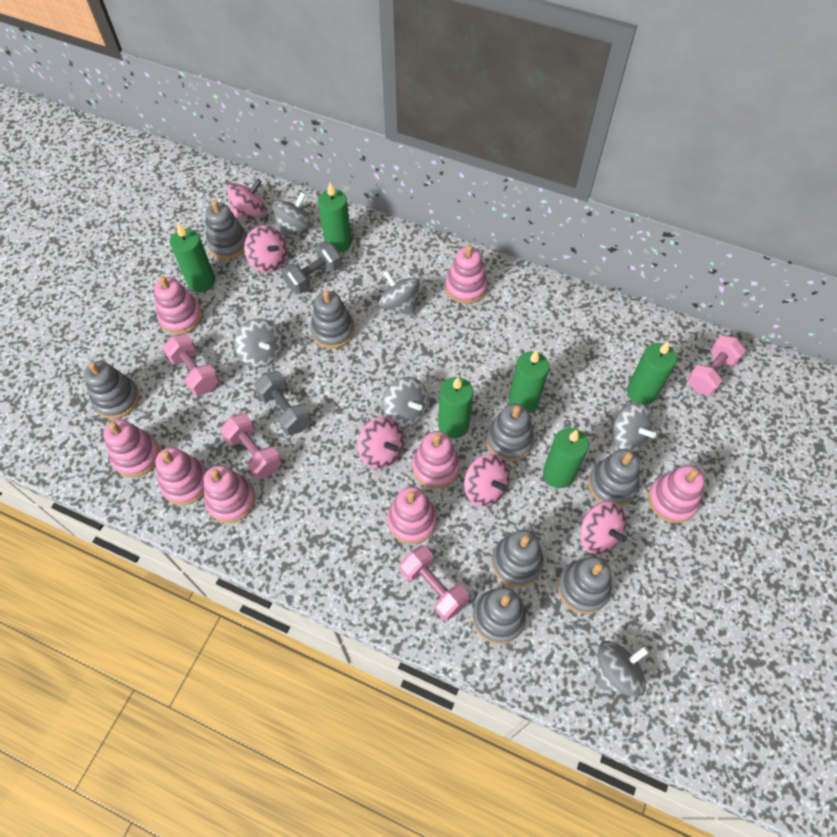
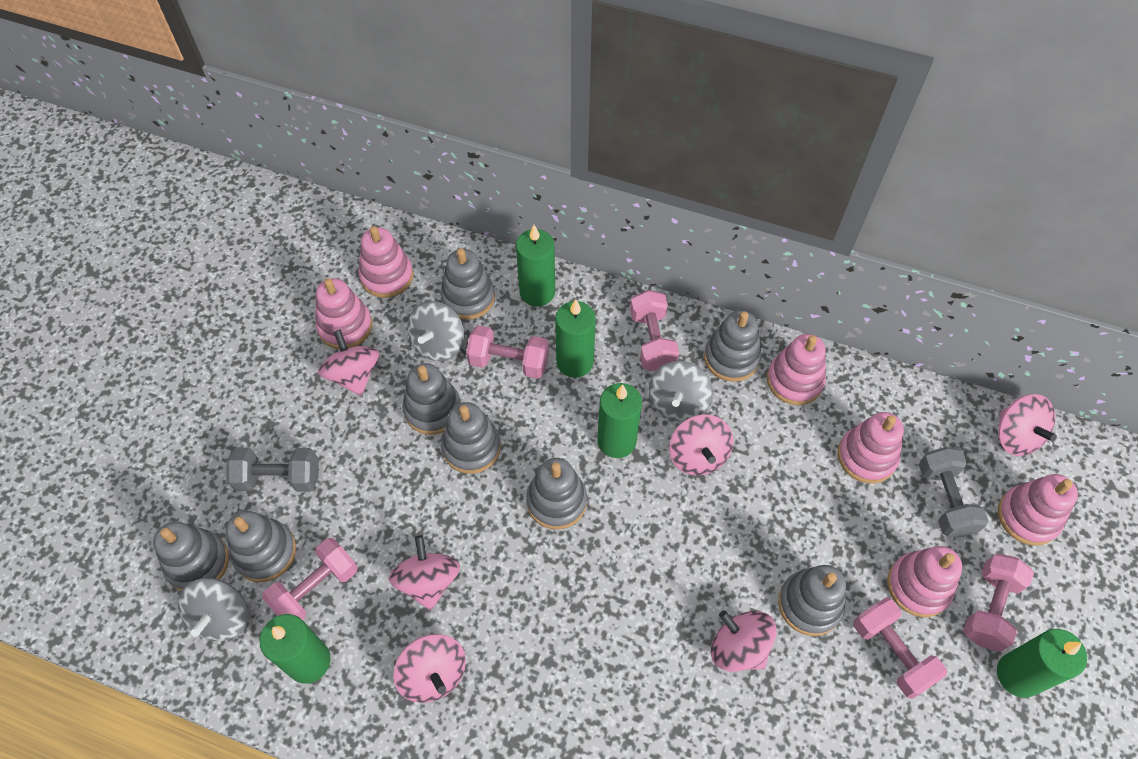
green candle: [170,224,215,292] [318,183,352,253] [438,377,473,438] [509,350,549,413] [543,428,589,488] [627,341,677,405] = 6 -> [260,614,330,684] [516,225,555,306] [555,299,596,378] [597,383,642,458] [997,629,1087,698] = 5
grey spinning top: [234,318,282,368] [272,192,313,237] [379,270,420,316] [382,377,428,428] [596,641,649,697] [611,402,656,452] = 6 -> [178,578,248,641] [407,301,465,361] [649,361,713,421] = 3
pink dumbbell: [163,334,219,395] [220,413,282,480] [400,545,469,621] [687,335,746,396] = 4 -> [262,538,358,620] [466,325,549,379] [630,290,679,371] [853,597,947,699] [963,553,1034,652] = 5
pink spinning top: [227,179,266,219] [244,225,287,273] [357,417,404,469] [464,454,510,506] [580,501,627,555] = 5 -> [318,330,379,396] [389,535,460,610] [393,634,466,703] [669,414,733,476] [711,610,777,671] [998,394,1057,456] = 6
pink stacking toy: [104,419,160,477] [154,276,202,335] [155,447,207,505] [204,465,255,523] [387,486,437,544] [412,431,460,489] [445,245,488,304] [648,465,705,523] = 8 -> [315,278,373,349] [359,226,413,298] [767,334,826,405] [837,412,904,483] [887,546,962,617] [998,474,1078,546] = 6

